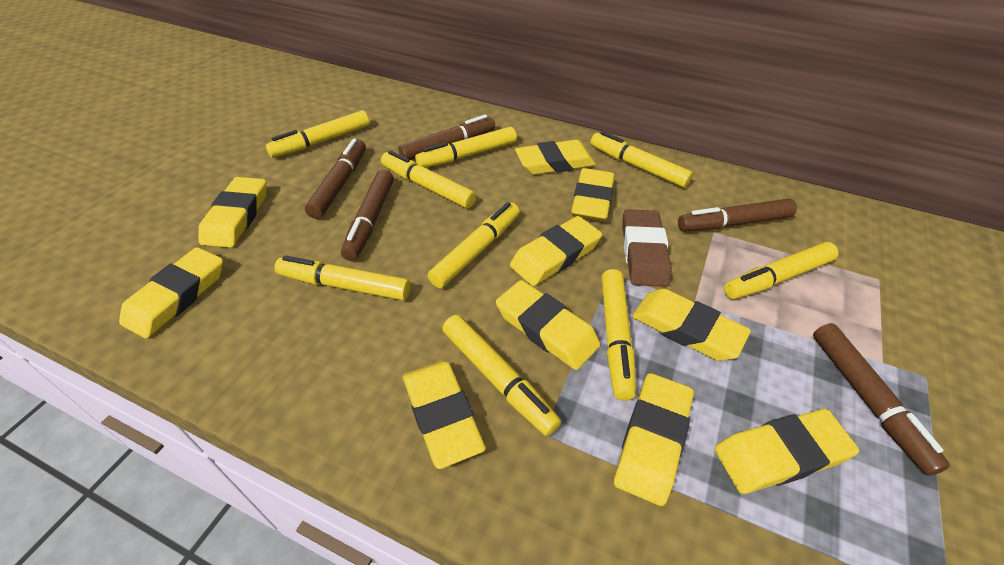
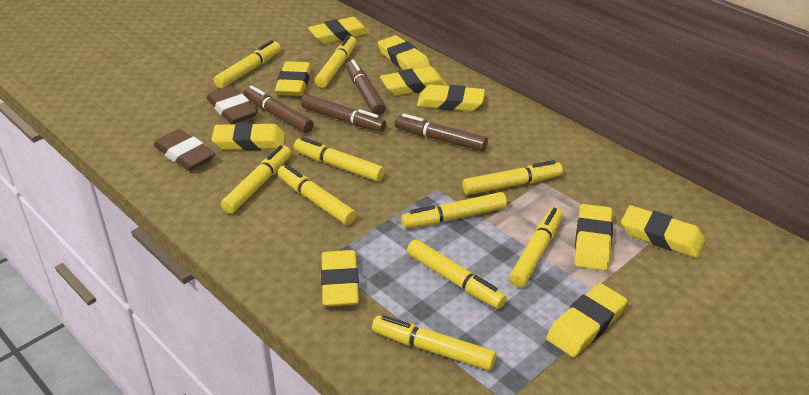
brown eraser: [622,209,672,287] = 1 -> [153,129,215,171] [207,86,257,124] = 2
brown marker: [305,139,366,219] [341,169,394,261] [398,114,495,160] [678,199,797,232] [813,323,950,476] = 5 -> [243,85,314,133] [301,94,387,132] [346,59,385,115] [395,114,488,152] = 4
yellow marker: [266,110,370,158] [275,255,411,300] [381,150,476,208] [415,127,517,168] [428,202,520,288] [442,315,561,436] [590,131,693,188] [601,269,636,401] [724,242,838,299] = 9 -> [214,40,281,89] [221,145,291,214] [278,165,357,225] [294,137,385,181] [315,35,356,88] [372,315,496,371] [401,192,507,229] [407,240,507,309] [462,160,563,195] [509,207,563,288] = 10

